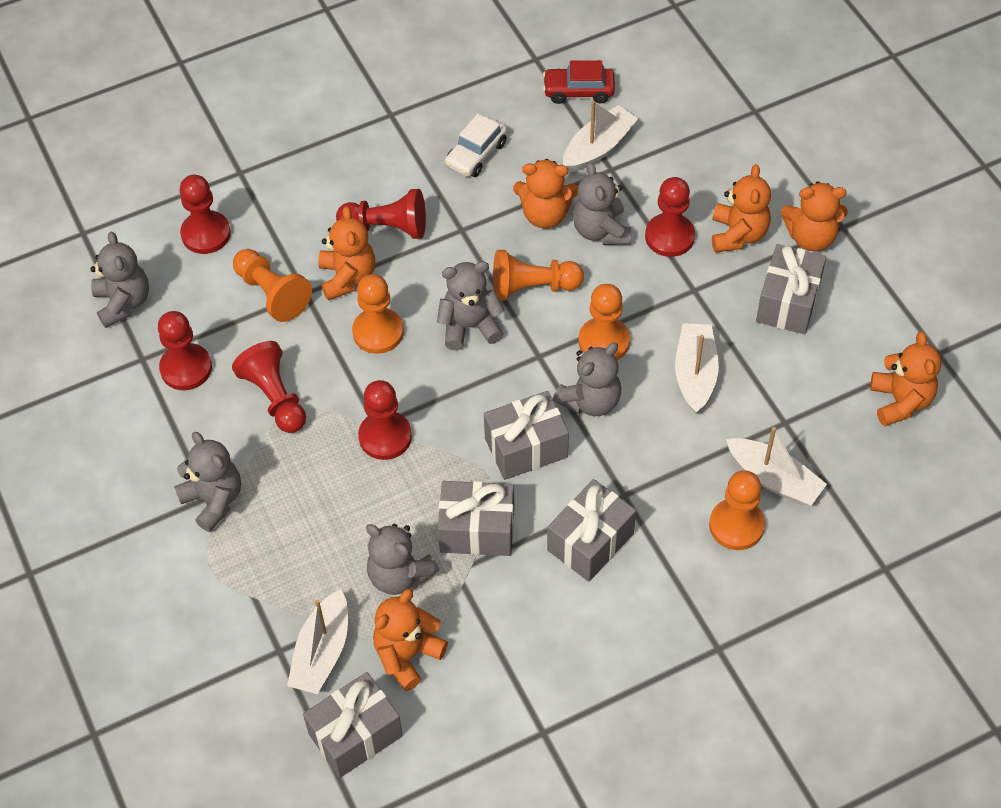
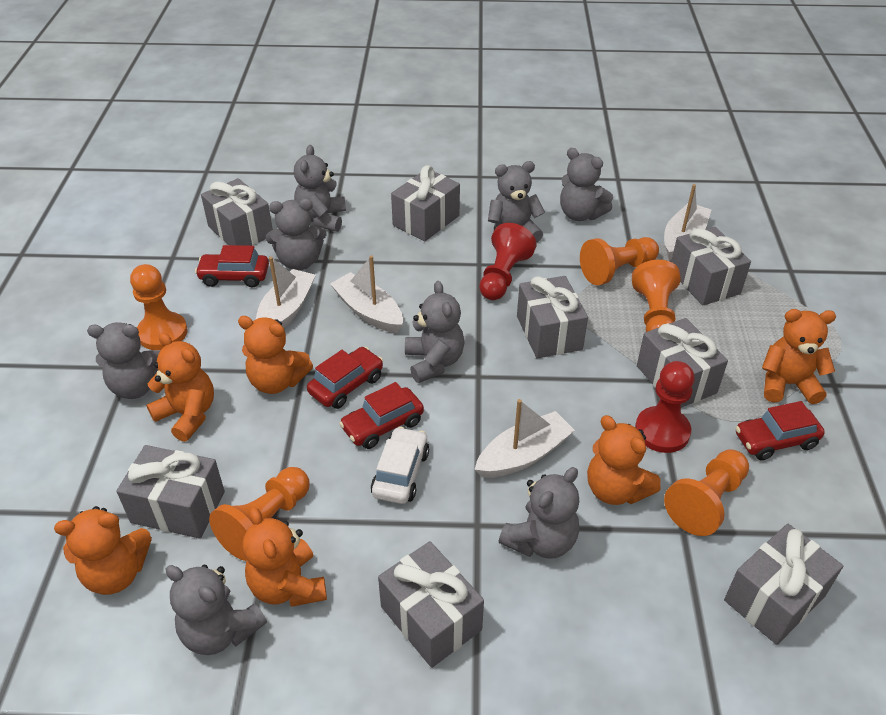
grey gift: [303,672,403,778] [438,481,514,556] [484,391,569,480] [547,479,636,582] [756,244,826,334] = 5 -> [116,445,225,539] [201,178,273,246] [378,541,484,668] [391,165,460,241] [517,276,588,358] [637,318,728,408] [671,227,751,306] [724,524,843,645] = 8
grey teddy bear: [90,231,149,328] [174,432,241,532] [366,524,440,595] [437,261,505,350] [553,343,621,416] [573,162,631,245] = 6 -> [87,322,160,399] [166,565,267,655] [266,199,327,270] [294,145,346,232] [405,281,465,383] [488,161,545,243] [499,467,579,559] [560,148,613,221] = 8
red car: [543,60,615,104] = 1 -> [195,245,269,287] [307,347,383,409] [339,382,424,449] [735,401,825,460] = 4
red pawn: [158,311,212,390] [180,175,231,254] [232,341,306,433] [336,189,426,239] [358,380,412,460] [645,177,695,257] = 6 -> [479,223,536,300] [635,361,695,453] = 2

